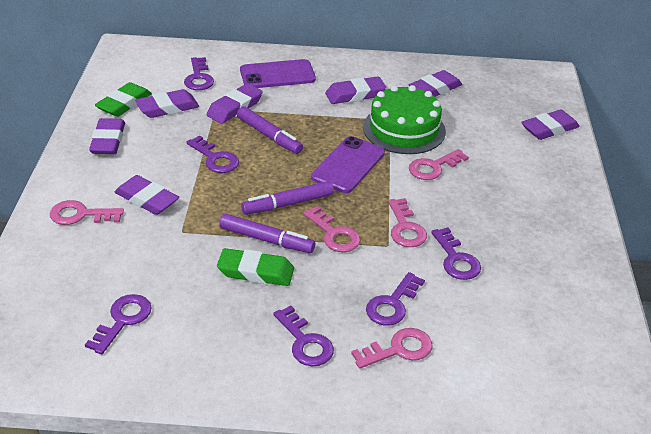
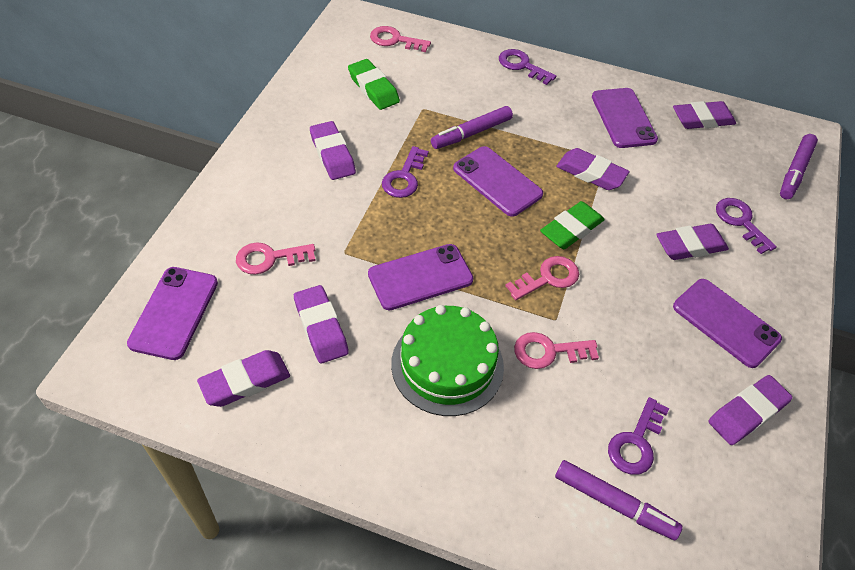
pink key: [50,200,124,225] [303,206,360,252] [351,328,433,369] [388,198,427,247] [409,149,469,180] = 5 -> [236,242,316,275] [370,26,431,52] [505,256,579,300] [514,332,599,369] = 4
purple key: [85,294,152,354] [184,57,214,90] [186,135,239,173] [273,305,334,366] [366,272,425,326] [431,227,481,280] = 6 -> [382,146,429,198] [499,49,556,85] [608,397,669,475] [716,198,777,254] = 4
purple phone: [240,59,316,88] [311,136,385,193] = 2 -> [127,267,218,360] [368,244,473,310] [453,146,543,217] [592,88,658,148] [673,279,782,368] = 5

